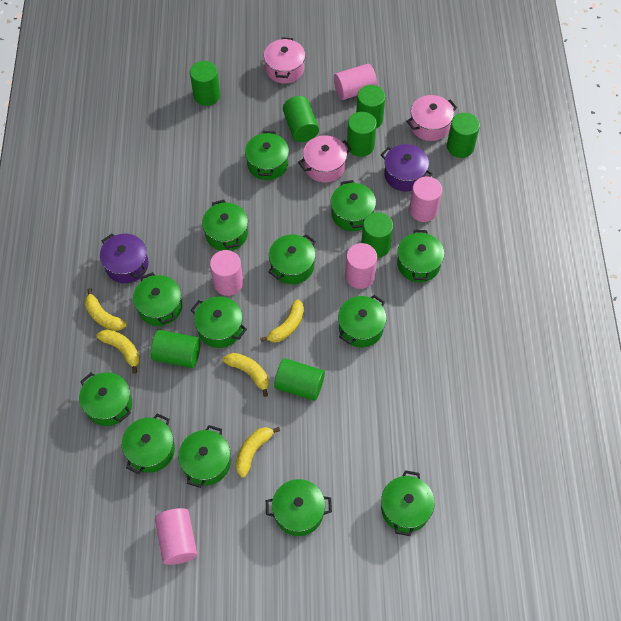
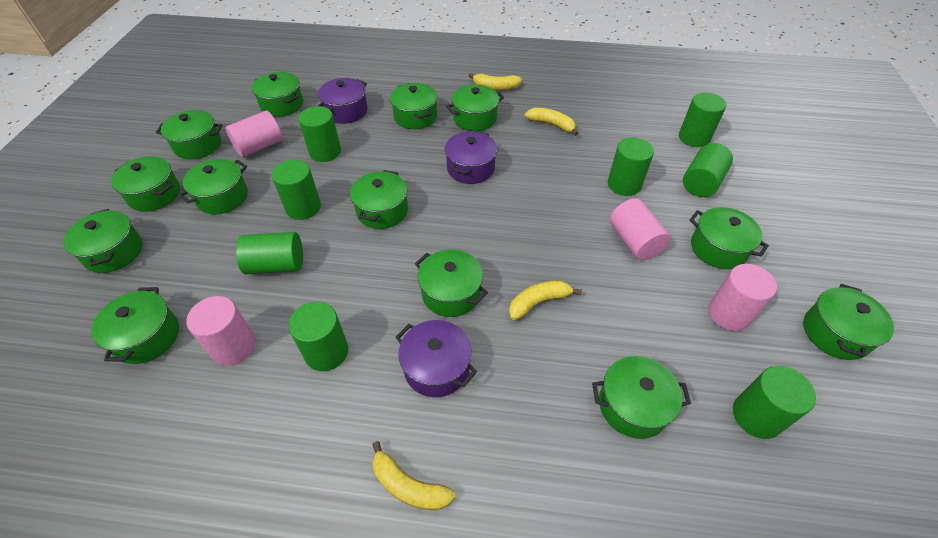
pink cylinder: [155,508,197,565] [210,250,243,296] [334,64,377,100] [345,243,377,289] [409,177,442,222] = 5 -> [186,296,256,365] [225,111,283,157] [610,198,671,260] [708,264,777,331] = 4
pink pot: [264,37,305,83] [298,135,352,183] [406,95,457,141] = 3 -> none = 0
purple pot: [100,234,149,283] [381,144,433,192] = 2 -> [317,78,368,124] [396,320,477,397] [445,131,497,184] = 3
yellow banana: [85,288,127,331] [97,329,140,374] [223,353,269,397] [236,427,280,478] [260,299,304,343] = 5 -> [372,441,455,510] [468,73,522,90] [509,280,582,320] [525,108,578,136] = 4

